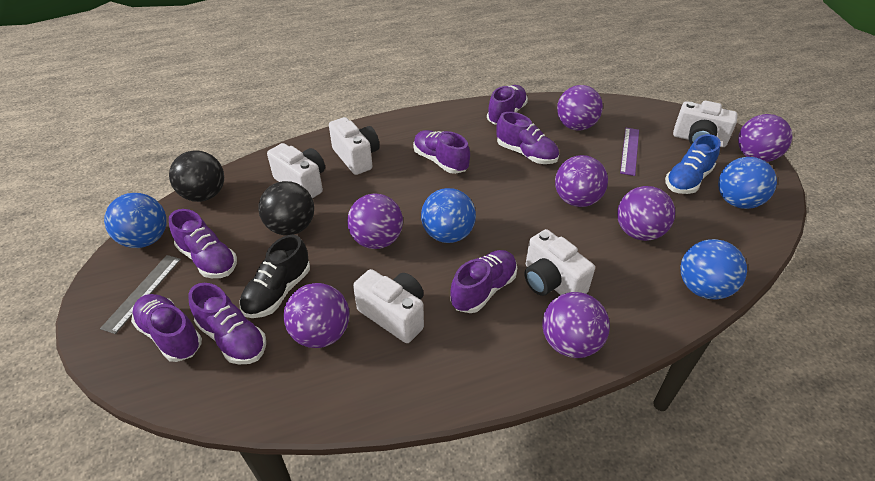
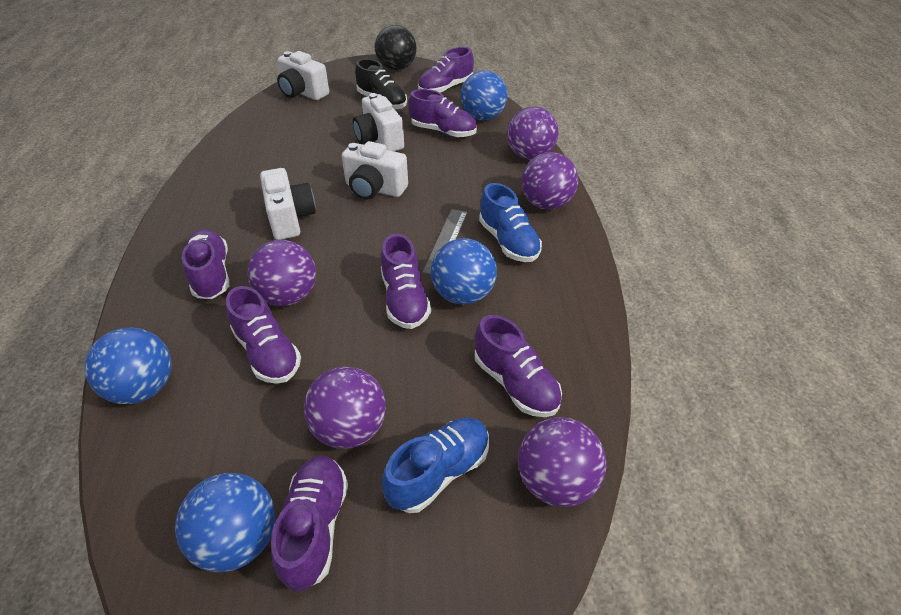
black ball: [169,150,224,202] [258,181,314,235] = 2 -> [375,25,417,71] = 1
blue shoe: [665,134,721,194] = 1 -> [382,418,489,513] [479,183,542,262] = 2
purple ball: [284,283,350,348] [347,193,403,249] [543,292,610,358] [555,155,608,207] [557,85,603,131] [617,186,675,241] [738,114,792,162] = 7 -> [247,240,316,306] [304,367,386,449] [507,107,559,160] [518,417,606,507] [521,152,579,210] = 5
purple ruler: [620,128,639,176] = 1 -> none = 0
white camera: [267,143,325,198] [329,117,380,175] [353,269,424,343] [524,229,595,296] [673,101,738,147] = 5 -> [260,168,316,240] [277,51,329,100] [342,141,408,200] [353,93,404,151] = 4

